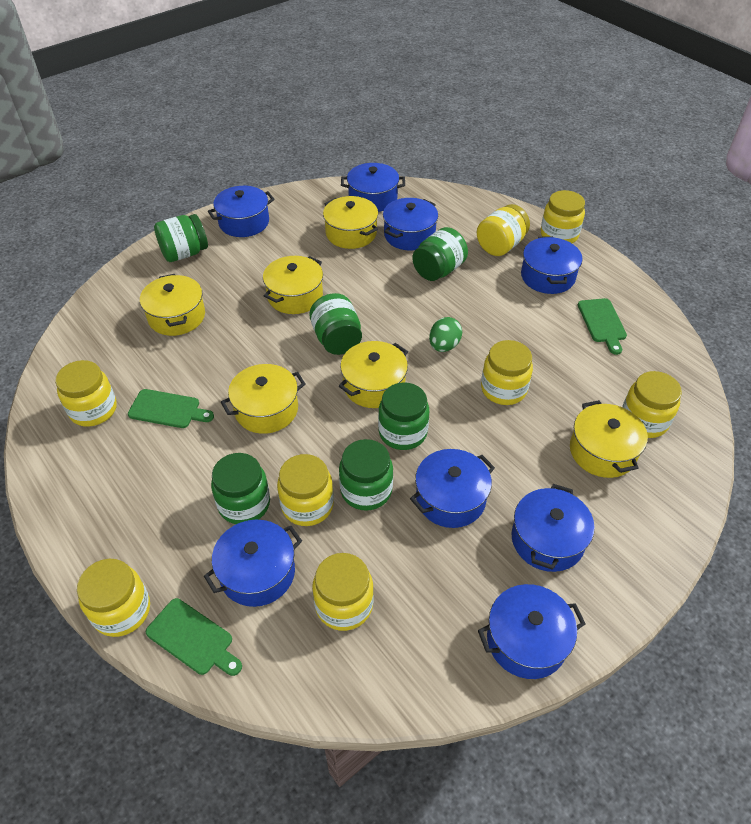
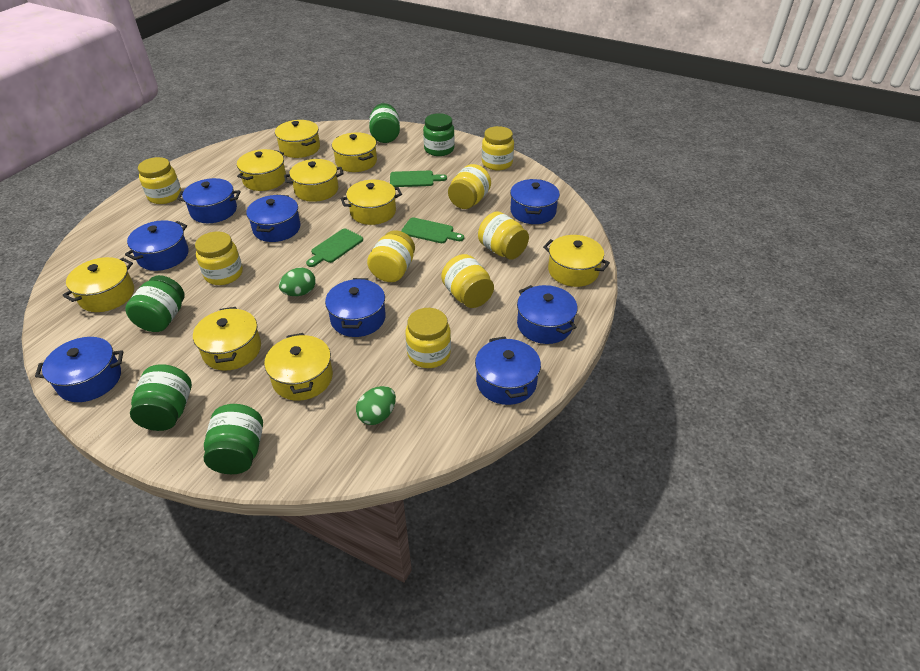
green egg: [429,317,462,352] = 1 -> [279,267,316,296] [356,386,396,425] = 2
green jar: [154,214,208,262] [211,453,270,524] [309,293,362,355] [339,439,393,511] [378,382,429,450] [412,227,468,281] = 6 -> [125,275,185,332] [130,364,192,431] [204,404,263,474] [369,103,400,143] [423,113,455,156] = 5
yellow pot: [140,274,205,336] [221,364,306,434] [263,256,323,314] [323,196,378,249] [339,341,408,408] [570,400,648,478] = 6 -> [63,257,134,312] [193,307,261,371] [237,149,286,191] [264,333,333,401] [275,120,320,158] [284,159,344,202] [332,132,377,172] [340,180,402,225] [543,235,610,287] = 9

